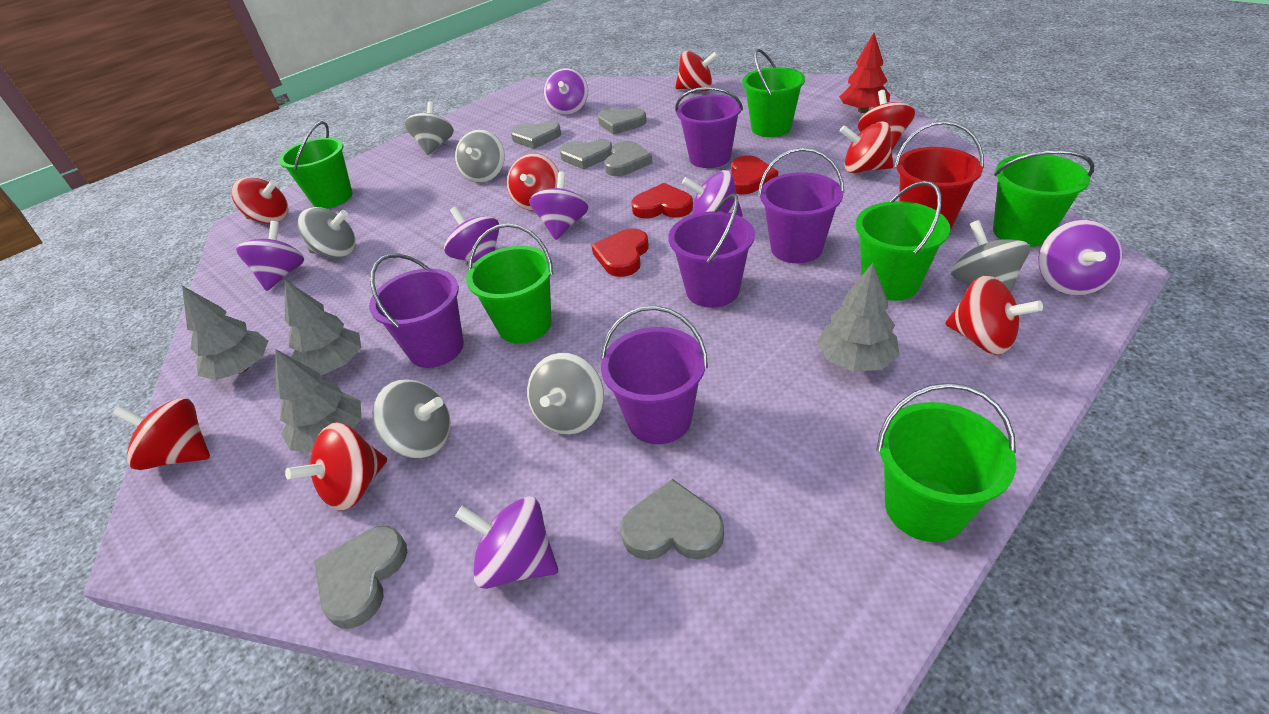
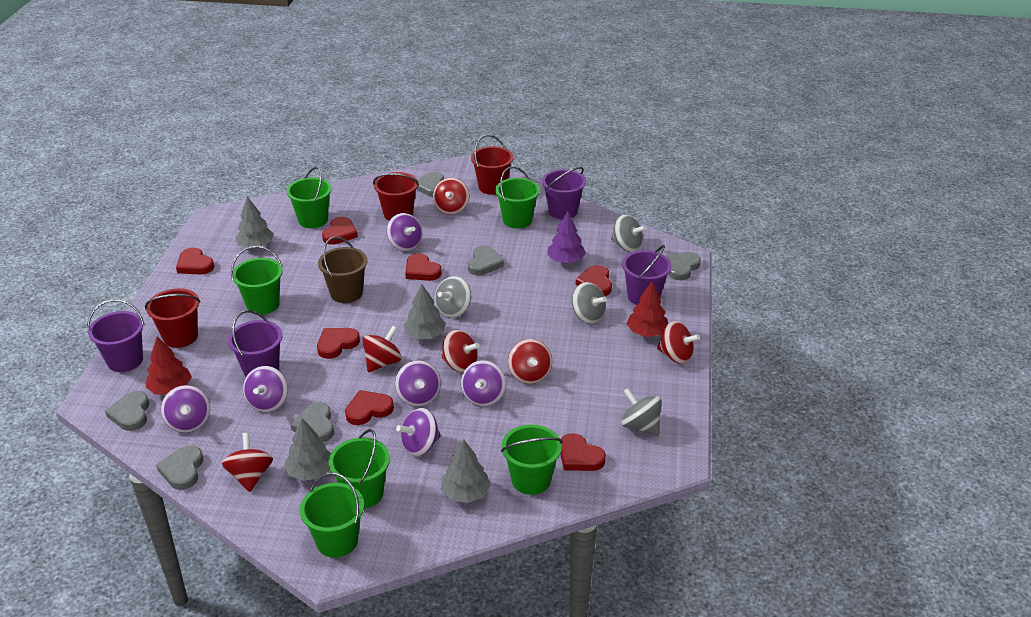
brown bucket: none = 0 -> [318,236,368,303] = 1
grey spinning top: [298,207,356,258] [372,379,451,458] [405,101,454,155] [455,130,505,183] [527,353,604,435] [951,220,1030,293] = 6 -> [435,276,471,318] [572,282,607,324] [611,215,646,252] [621,388,662,436] = 4
purple bucket: [369,254,464,368] [601,306,708,444] [668,194,755,308] [675,87,743,168] [758,148,844,263] = 5 -> [87,299,145,372] [228,310,283,377] [542,167,586,219] [622,245,672,305] = 4
purple spinning top: [236,221,304,291] [444,207,499,263] [455,497,558,589] [529,172,589,240] [544,68,588,115] [682,170,743,217] [1039,220,1122,296] = 7 -> [161,385,210,433] [243,366,288,412] [387,213,423,251] [395,360,441,407] [396,408,441,456] [461,360,506,406] = 6
purple tree: none = 0 -> [547,211,586,263] = 1
red bucket: [895,121,984,230] = 1 -> [145,288,201,348] [373,172,419,221] [471,135,514,195] = 3
red heart: [591,228,649,277] [631,183,693,219] [731,155,778,195] = 3 -> [176,248,214,275] [317,328,360,359] [322,217,358,245] [345,390,394,425] [405,253,442,281] [560,433,606,471] [576,265,612,296] = 7
red spinning top: [113,398,210,470] [231,177,288,224] [285,422,387,511] [507,153,559,211] [675,51,718,91] [840,122,894,173] [858,90,915,150] [945,276,1043,355] = 8 -> [222,433,273,492] [362,326,402,372] [433,178,469,215] [442,330,480,373] [508,339,552,384] [657,321,700,364] = 6
red tree: [839,33,890,113] = 1 -> [146,336,192,394] [626,281,668,337] = 2

